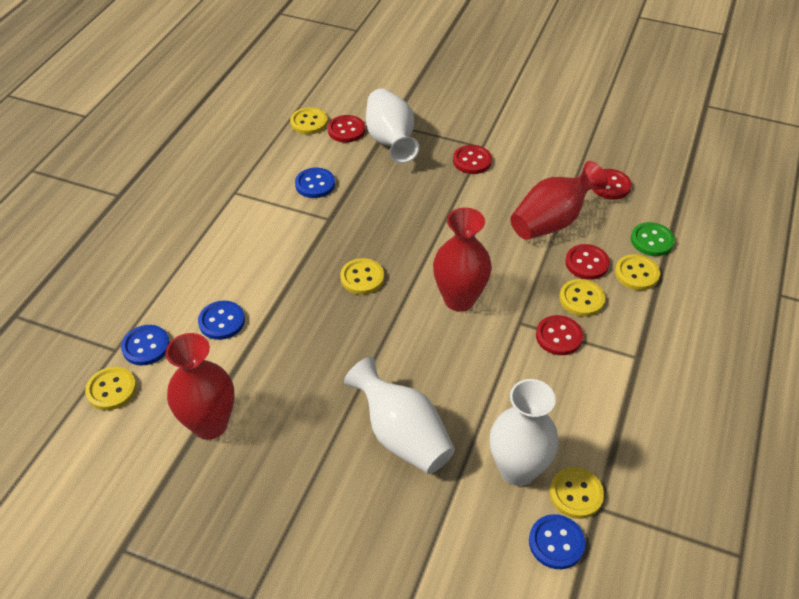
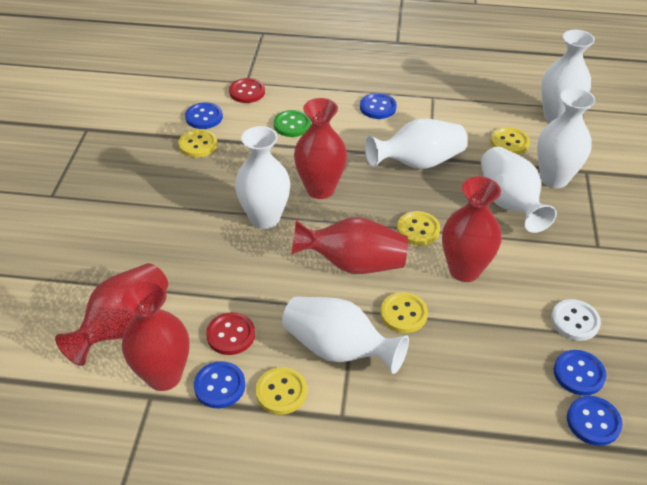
blue button: [121,325,170,366] [198,301,245,340] [295,168,335,198] [529,514,586,569] = 4 -> [185,102,223,129] [194,361,245,408] [360,93,397,119] [553,350,606,396] [567,396,623,446] = 5
red button: [328,115,365,143] [453,145,492,174] [536,315,583,355] [565,244,610,280] [592,169,632,200] = 5 -> [206,312,255,355] [229,78,265,103] = 2
red vase: [166,333,235,440] [433,208,492,312] [510,161,608,240] = 3 -> [55,263,168,366] [122,281,190,391] [292,217,408,274] [294,98,347,199] [442,176,502,282] = 5
white button: none = 0 -> [551,299,601,341] = 1
white vase: [344,357,455,474] [366,89,420,163] [490,379,559,486] = 3 -> [235,126,290,229] [282,296,409,374] [365,119,467,169] [481,147,557,233] [537,88,596,188] [541,30,595,123] = 6
yellow button: [85,367,137,410] [290,107,328,135] [340,258,384,295] [550,467,604,519] [559,279,605,317] [615,254,660,290] = 6 -> [178,129,218,158] [256,367,307,415] [380,292,428,333] [397,211,440,245] [490,127,530,155] = 5

